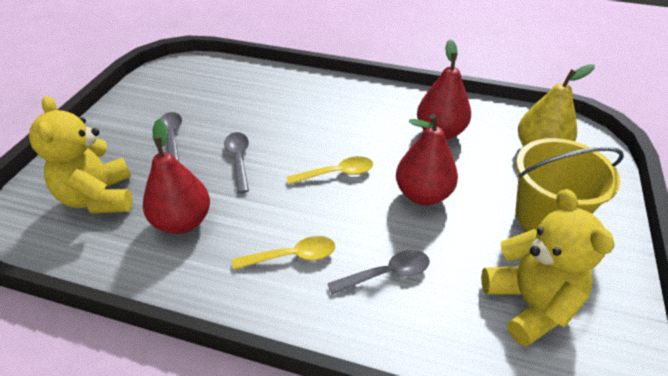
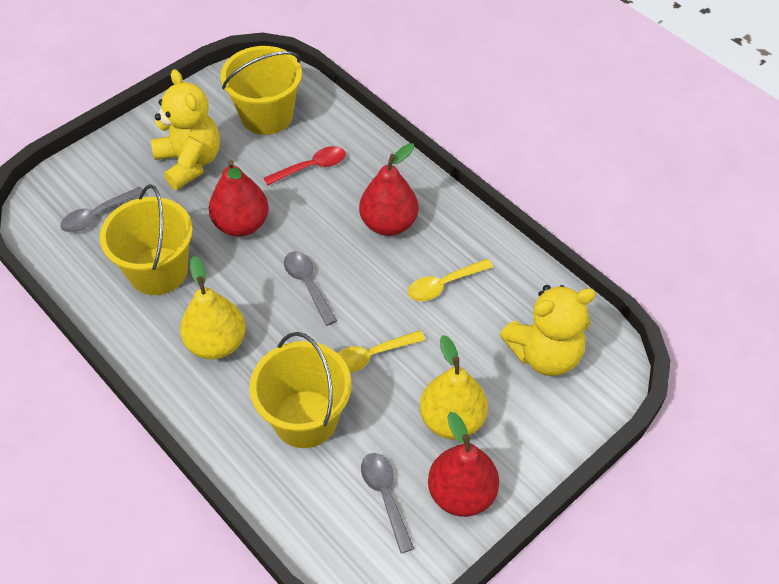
red spoon: none = 0 -> [264,146,346,186] = 1
yellow bucket: [515,138,624,231] = 1 -> [100,184,193,295] [220,46,302,135] [250,332,352,448] = 3
yellow pear: [518,64,595,147] = 1 -> [180,256,246,359] [420,335,488,440] = 2

